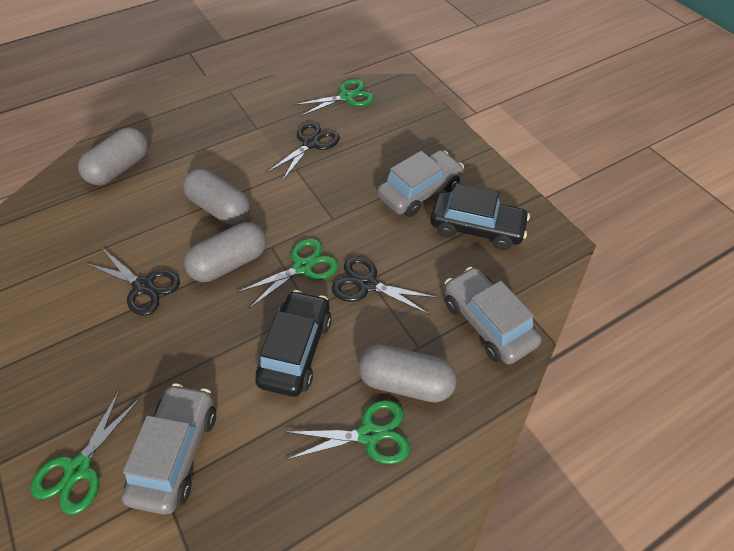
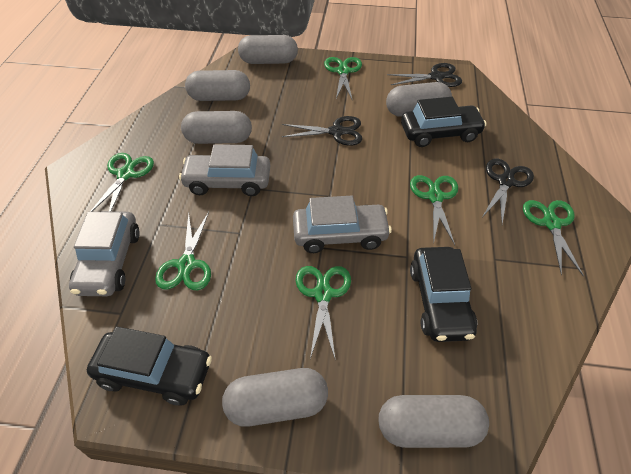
black car: [255,290,332,397] [430,184,530,250] = 2 -> [87,327,212,405] [401,97,487,147] [410,247,477,342] = 3
green scissors: [31,389,141,515] [237,238,338,309] [288,400,410,464] [293,79,374,116] = 4 -> [90,153,154,212] [155,212,211,290] [296,266,351,361] [324,57,362,101] [410,175,458,245] [523,200,584,277] = 6
grey capsule: [78,128,148,185] [183,169,250,225] [184,222,267,282] [358,344,457,402] = 4 -> [181,111,252,144] [185,70,250,101] [222,368,328,427] [238,35,298,64] [378,395,489,448] [386,82,452,117] = 6

